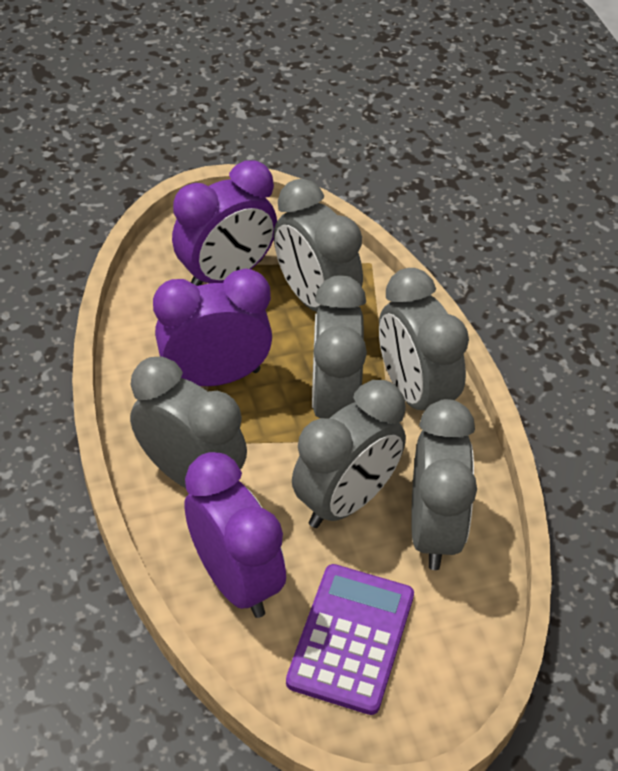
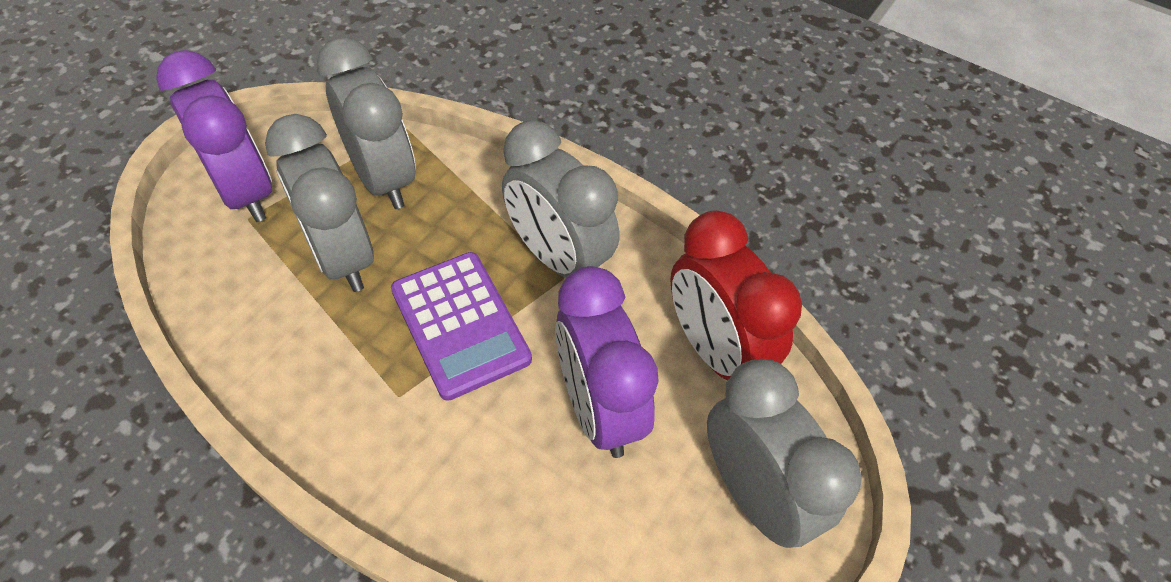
grey clock: [130,356,247,488] [274,179,363,312] [292,380,406,528] [312,275,367,419] [379,268,469,410] [411,399,477,570] = 6 -> [265,114,374,292] [317,37,416,209] [502,120,619,278] [707,359,862,548] = 4
purple clock: [153,268,272,386] [172,160,277,286] [184,452,286,618] = 3 -> [156,50,272,222] [555,266,659,458] = 2
red clock: none = 0 -> [670,211,802,381] = 1

